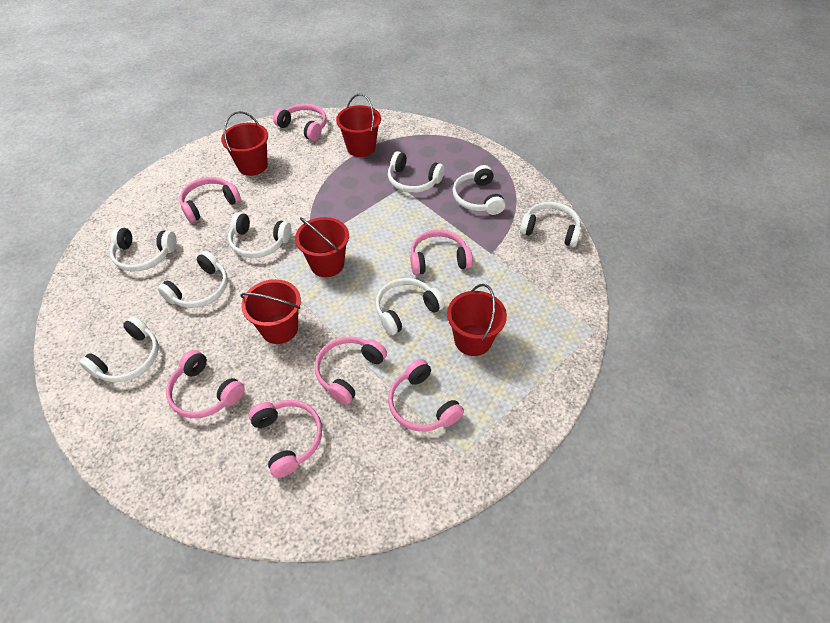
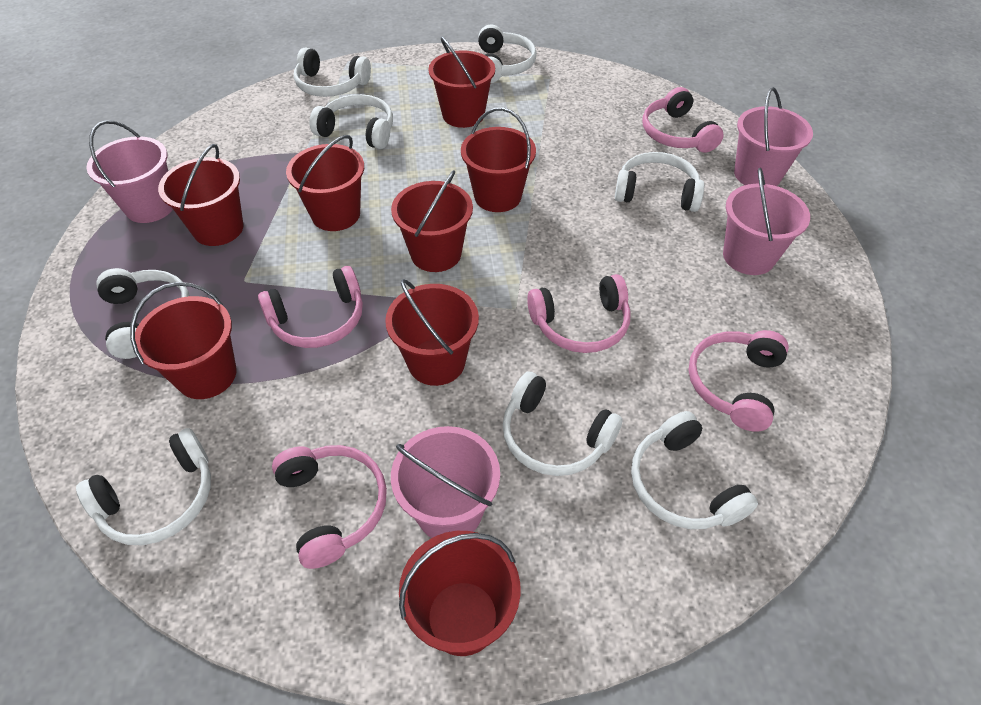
pink bucket: none = 0 -> [86,120,173,223] [391,426,500,538] [723,168,810,275] [734,87,813,186] = 4
pink headphones: [166,350,245,418] [180,177,241,223] [249,400,322,478] [273,103,326,141] [315,337,387,405] [388,359,464,432] [410,230,473,275] = 7 -> [258,266,363,348] [272,445,387,569] [527,274,631,353] [642,87,724,153] [688,330,789,432] = 5
red bucket: [221,111,268,176] [240,279,301,344] [295,217,349,277] [336,94,381,157] [447,284,507,356] = 5 -> [130,282,236,399] [158,144,244,246] [286,135,364,231] [385,279,479,386] [391,170,473,272] [399,531,520,656] [428,37,495,128] [461,108,536,212] = 8

